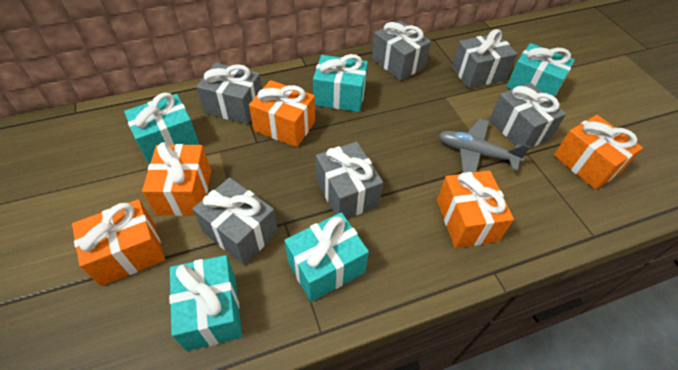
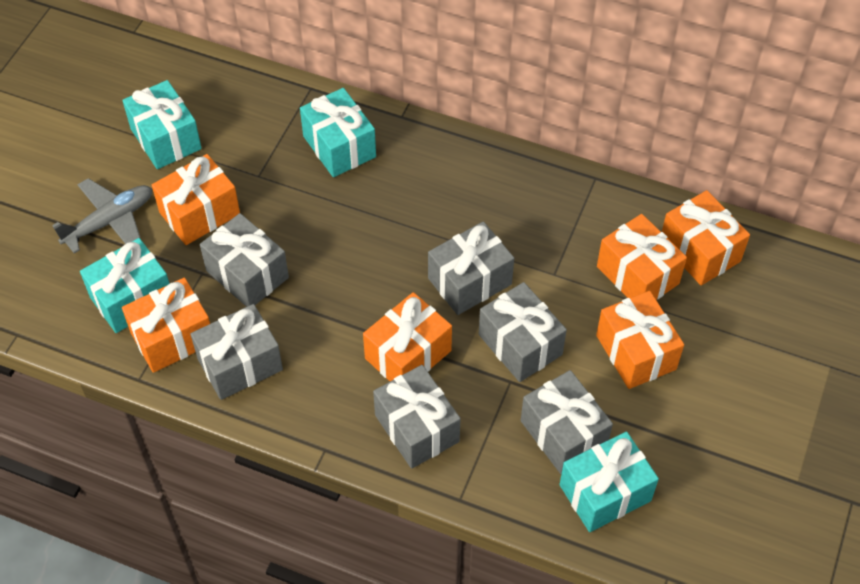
orange gift: [72,199,165,286] [142,142,211,216] [249,80,315,147] [437,170,514,248] [554,115,643,190] = 5 -> [122,278,210,373] [152,154,240,245] [363,292,452,381] [596,291,684,389] [597,214,687,300] [662,190,750,285] = 6
turquoise gift: [124,93,200,164] [169,255,242,351] [284,212,369,302] [313,54,368,112] [506,43,575,97] = 5 -> [80,238,170,333] [122,80,202,169] [300,88,376,177] [559,431,659,532] = 4

